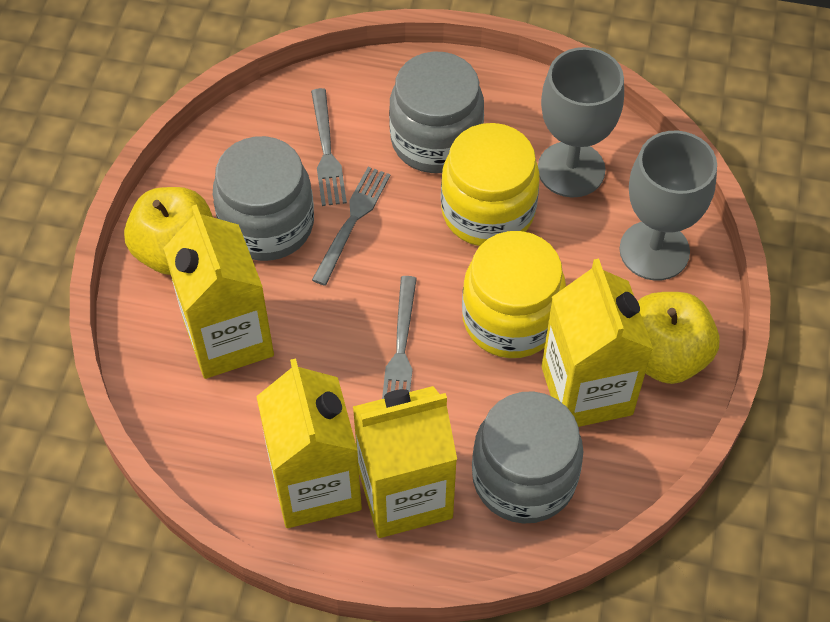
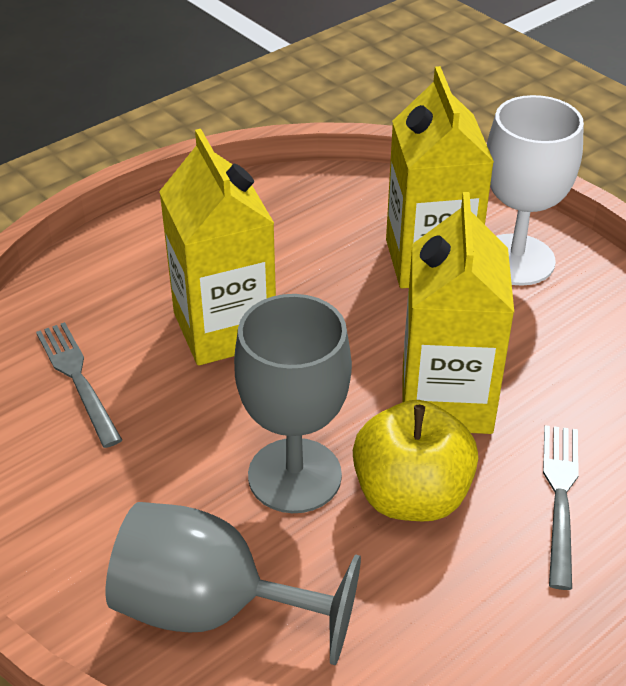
grey fork: [311,88,347,206] [312,167,391,286] [382,276,417,399] = 3 -> [36,322,122,448] [543,425,579,590] = 2
grey jar: [213,136,314,261] [389,52,484,173] [472,391,583,523] = 3 -> none = 0
white goblet: none = 0 -> [487,95,584,286] = 1
yellow apple: [124,187,213,275] [638,292,720,384] = 2 -> [353,400,478,521] = 1
yellow carton: [163,204,274,379] [256,358,362,528] [353,386,457,538] [542,259,653,427] = 4 -> [159,129,276,366] [386,66,494,288] [402,192,514,434] = 3
yellow jar: [441,123,540,246] [462,231,566,358] = 2 -> none = 0

